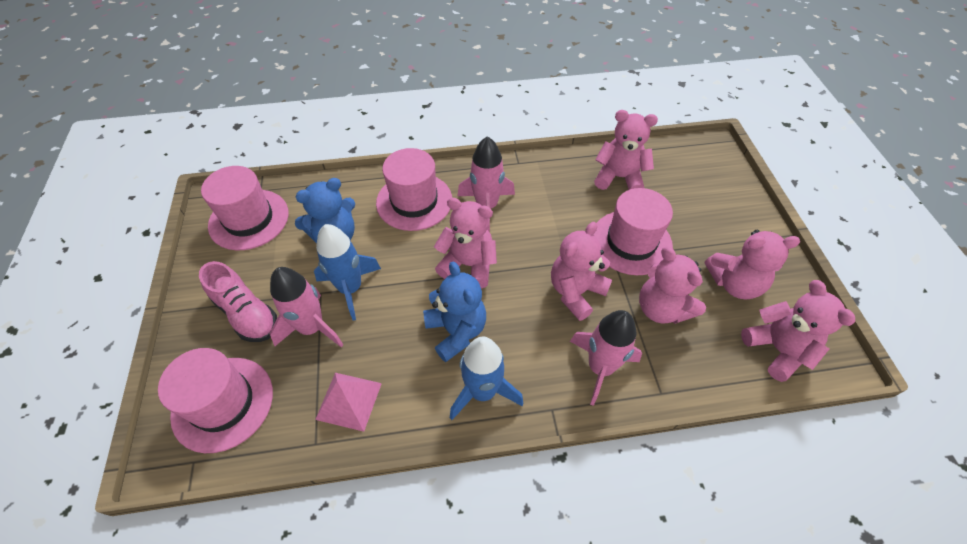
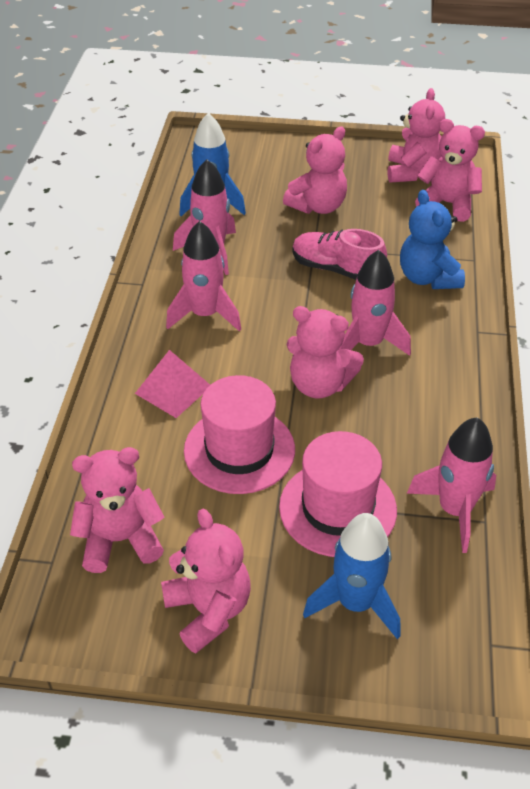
blue teddy bear: [295,178,355,243] [423,261,486,362] = 2 -> [400,190,465,289] = 1
pink hat: [158,348,273,453] [201,166,289,250] [376,148,452,231] [593,188,673,275] = 4 -> [184,375,295,494] [279,431,397,557] = 2
pink rocket: [269,267,343,347] [458,136,515,232] [570,310,642,406] = 3 -> [166,221,241,331] [173,159,236,275] [338,250,411,356] [407,417,496,553] = 4

